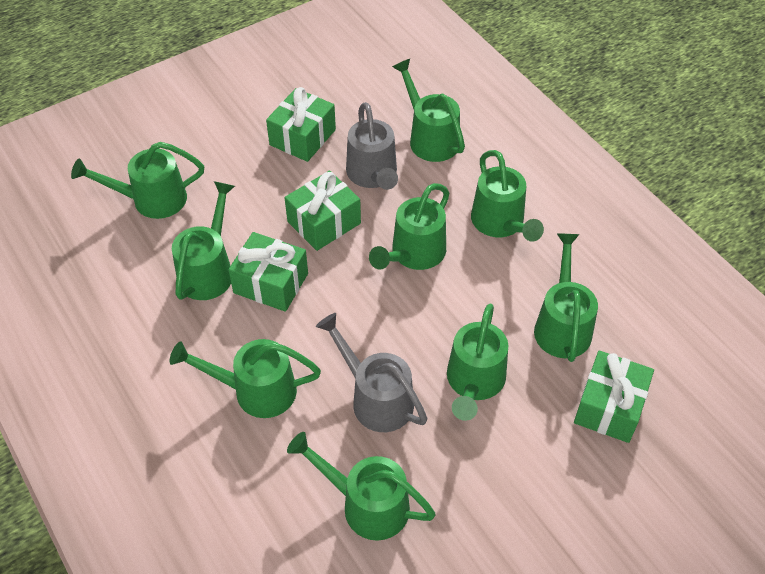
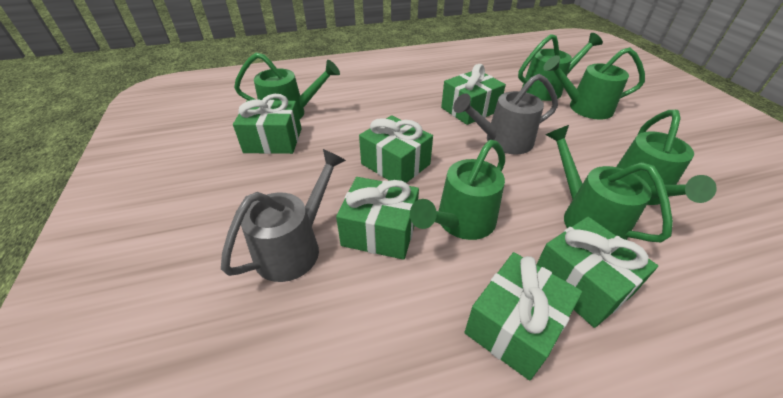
green gift: [228,232,308,312] [266,87,336,162] [284,171,361,251] [574,351,654,443] = 4 -> [233,94,302,154] [336,177,419,260] [359,115,433,183] [441,64,506,125] [464,252,582,380] [536,217,658,328] = 6
green watering can: [71,142,204,219] [169,339,321,418] [172,181,235,300] [287,432,436,541] [369,183,449,270] [392,59,465,162] [447,304,508,421] [471,150,544,242] [534,233,598,362] = 9 -> [234,52,340,119] [410,140,505,240] [518,33,603,101] [543,47,645,120] [545,125,673,242] [616,110,717,205] = 6

